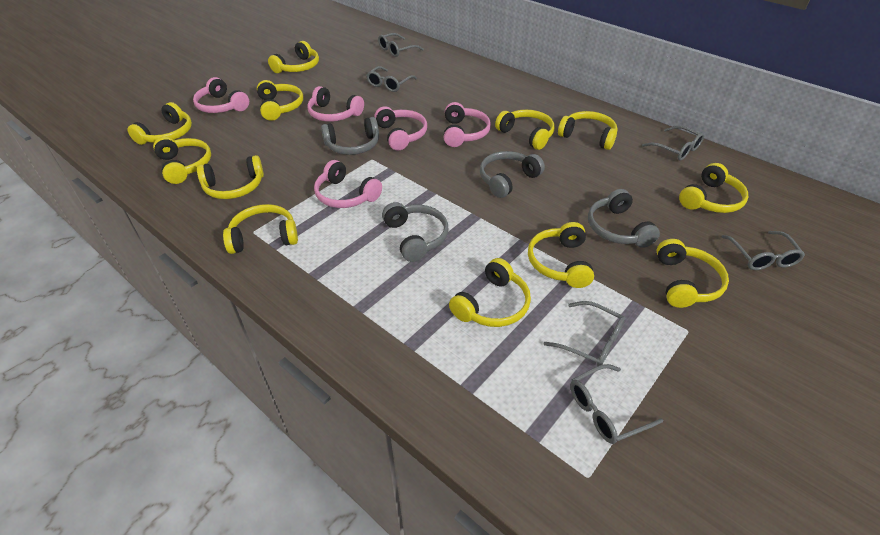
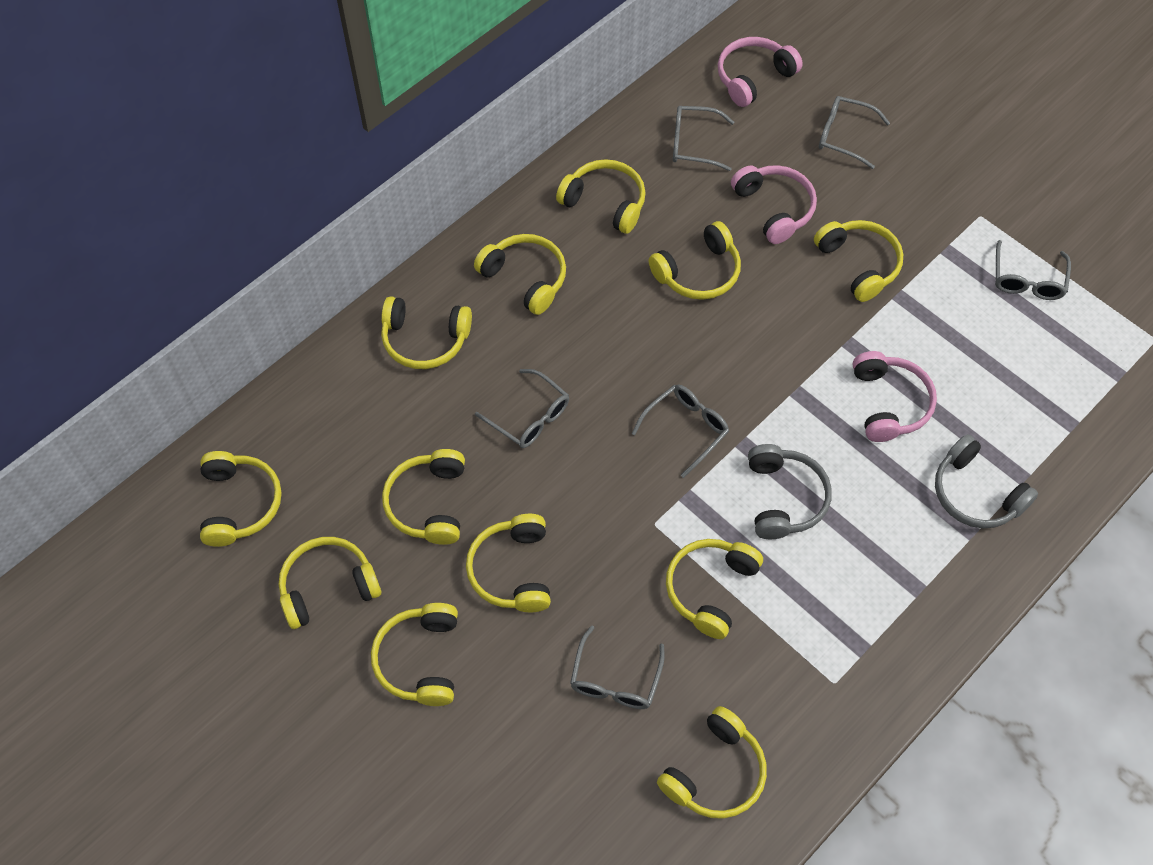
grey headphones: [321,117,379,155] [382,202,448,262] [480,151,545,198] [588,189,660,248] = 4 -> [748,444,832,539] [935,434,1038,528] = 2
pink headphones: [193,77,249,113] [307,86,364,122] [314,160,382,208] [374,106,427,150] [444,102,491,147] = 5 -> [718,37,803,107] [731,165,817,244] [853,351,937,442] = 3

